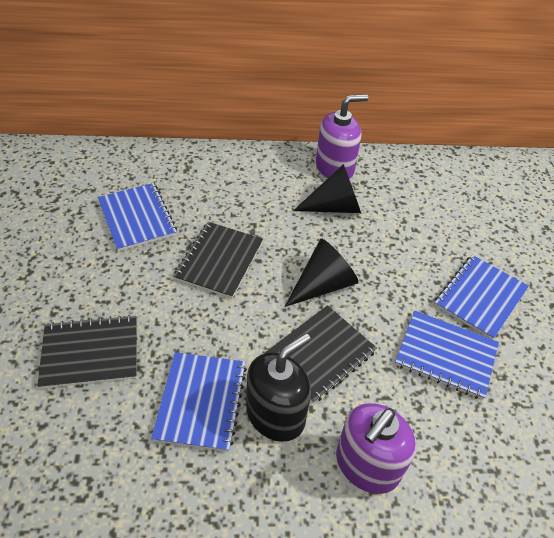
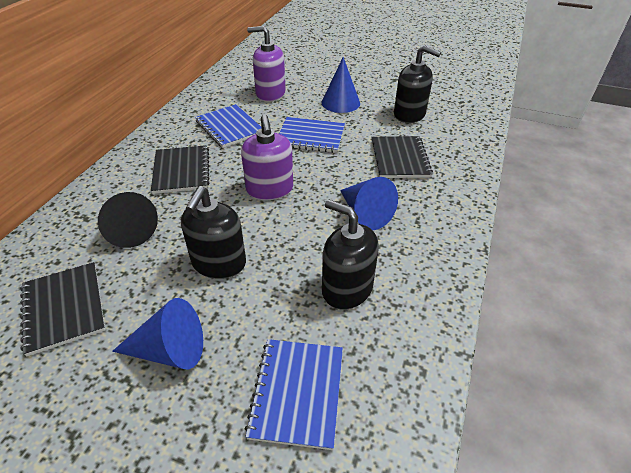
black cone: [285,239,359,307] [293,164,361,213] = 2 -> [98,192,158,248] = 1
black soap dispenser: [246,333,311,442] = 1 -> [181,186,246,279] [322,199,379,310] [394,45,441,123] = 3
blue cone: none = 0 -> [112,298,203,369] [322,57,360,113] [340,177,398,230] = 3
blue notebook: [98,183,177,252] [151,352,247,452] [395,310,499,400] [434,255,529,340] = 4 -> [195,104,261,148] [245,339,343,450] [279,117,345,153] = 3

